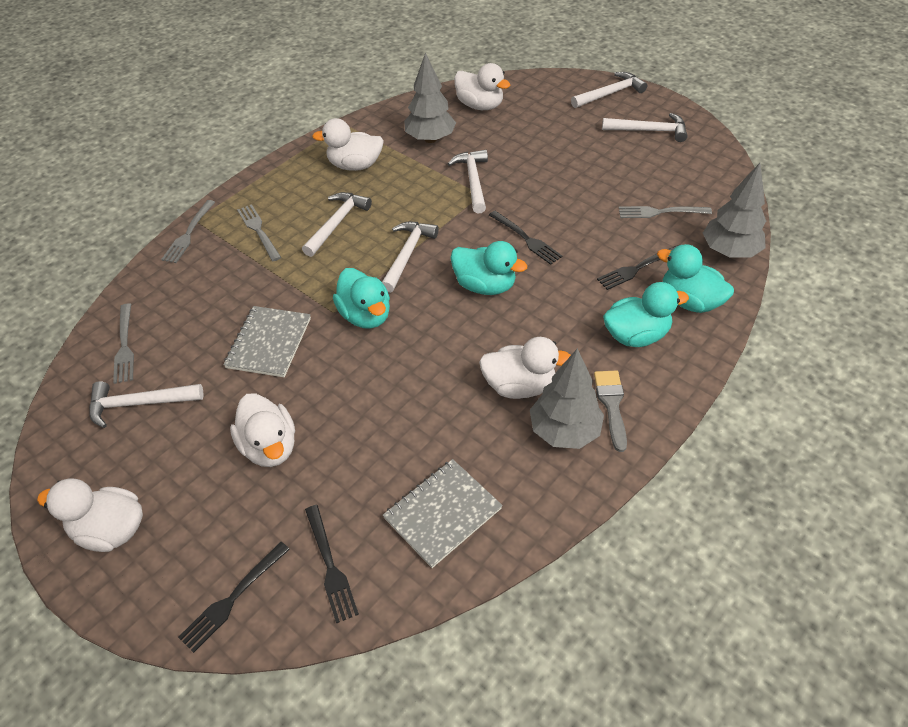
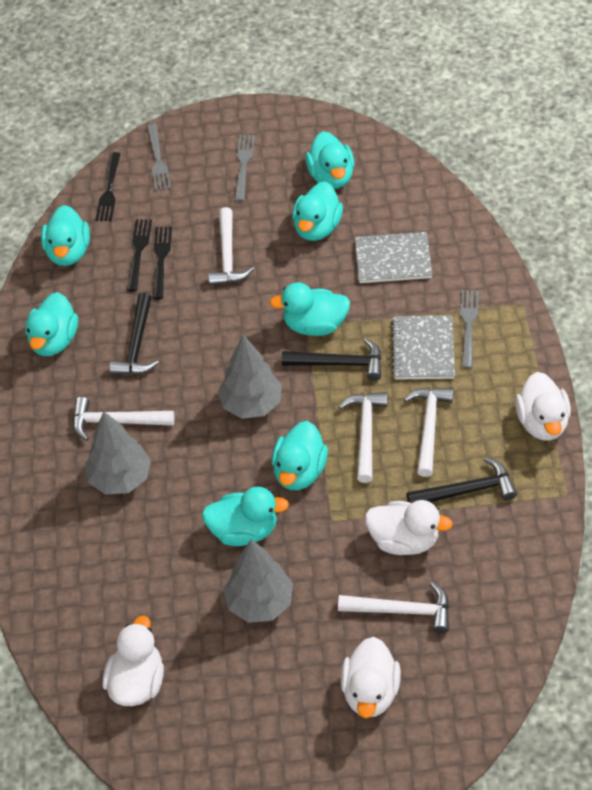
black fork: [178,542,290,653] [305,505,359,623] [489,211,562,265] [597,246,677,290] = 4 -> [96,152,121,221] [127,219,152,291] [153,227,172,299] = 3
black hammer: none = 0 -> [109,293,159,375] [282,338,382,381] [407,457,517,503] = 3
grey brush: [594,371,627,452] = 1 -> none = 0
grey fork: [113,303,134,384] [161,200,215,263] [237,204,281,261] [619,206,712,218] = 4 -> [148,124,171,191] [235,135,255,202] [460,290,479,368] = 3
turquoise duck: [333,268,390,329] [450,241,528,295] [603,282,689,347] [657,244,734,313] = 4 -> [26,292,78,356] [41,205,90,266] [202,487,289,546] [270,282,350,336] [272,421,328,490] [292,181,343,241] [306,131,354,189] = 7
white duck: [37,478,143,552] [230,393,295,467] [312,118,384,171] [454,63,511,110] [479,337,571,399] = 5 -> [103,615,164,706] [341,637,401,718] [365,500,453,555] [515,372,571,441] = 4
white hammer: [89,381,204,428] [302,192,372,257] [382,222,439,293] [448,150,488,214] [571,72,647,108] [602,113,688,142] = 6 -> [73,397,174,441] [208,207,254,286] [338,392,388,483] [338,582,449,633] [404,387,453,477] = 5

